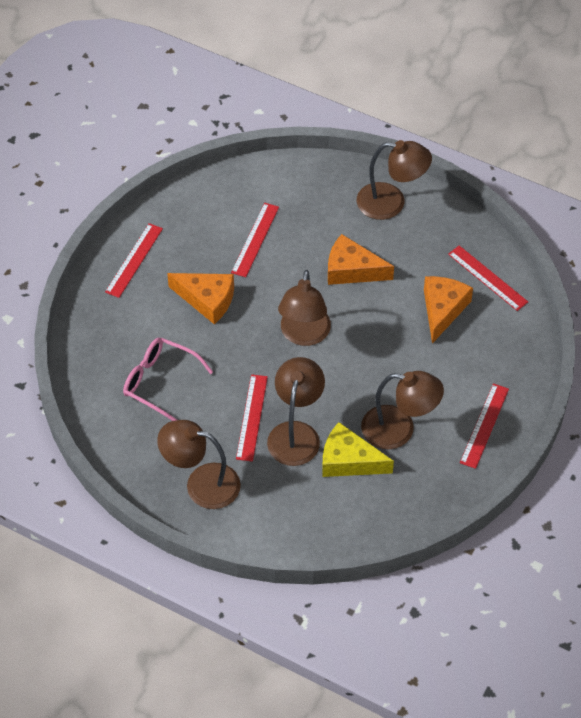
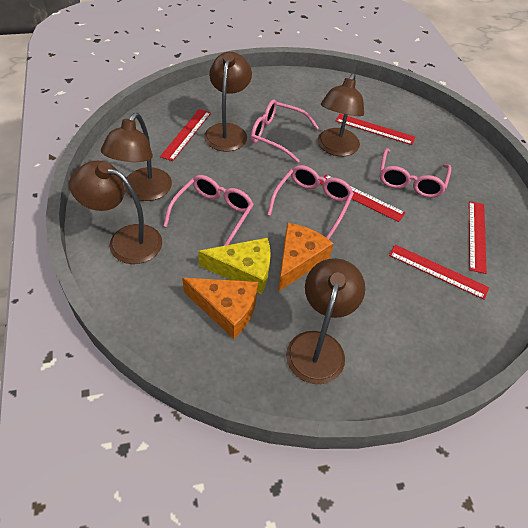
orange cheese: [167,273,234,324] [328,234,394,285] [424,276,473,344] = 3 -> [182,278,258,339] [278,223,334,292] = 2
pink glasses: [123,338,213,421] = 1 -> [164,175,254,246] [250,99,319,163] [267,165,354,239] [379,148,451,198] = 4

